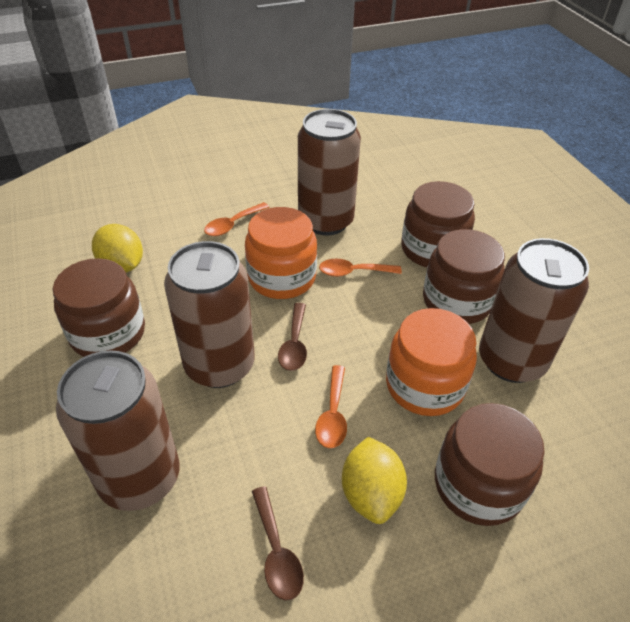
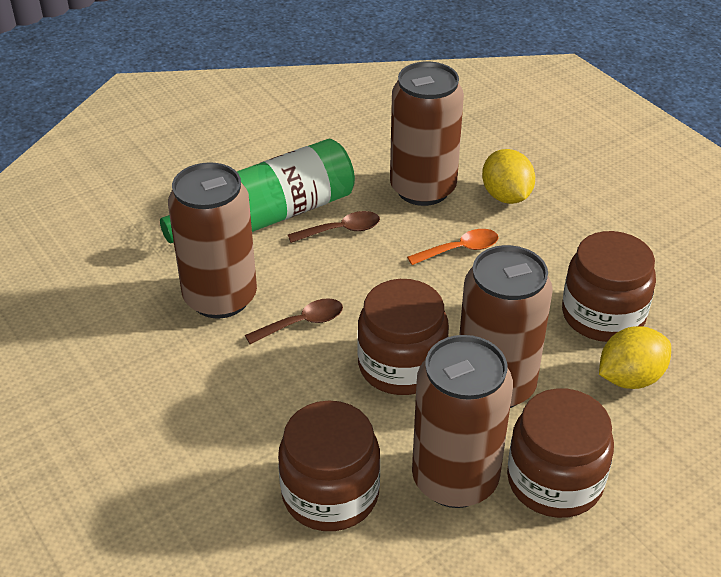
green bottle: none = 0 -> [160,139,355,243] = 1
orange jar: [245,207,317,299] [386,308,477,416] = 2 -> none = 0
orange spoon: [204,202,270,236] [315,365,347,448] [319,259,402,277] = 3 -> [407,229,499,265] = 1

